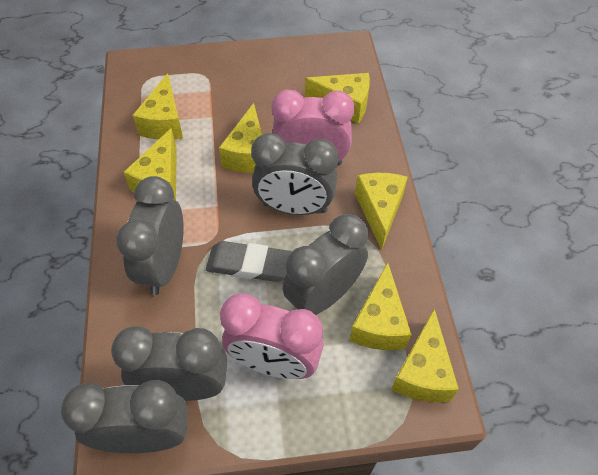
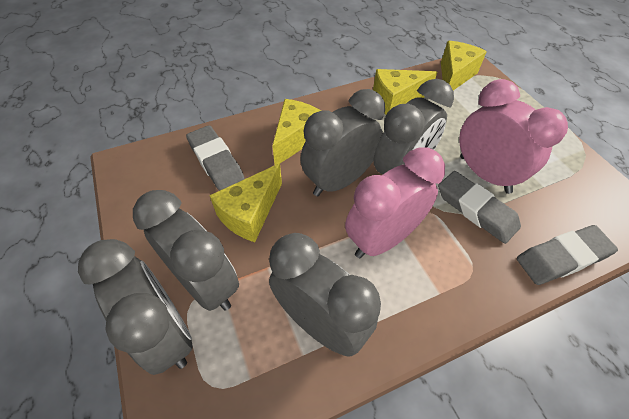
grey eraser: [206,241,292,282] = 1 -> [186,125,245,191] [438,171,521,244] [517,225,618,285] = 3
yellow cheese: [124,128,177,201] [132,73,183,140] [219,103,262,173] [305,73,370,124] [350,262,412,350] [355,173,408,250] [391,309,459,402] = 7 -> [209,163,282,242] [272,99,321,165] [373,69,437,115] [441,41,487,90] = 4

